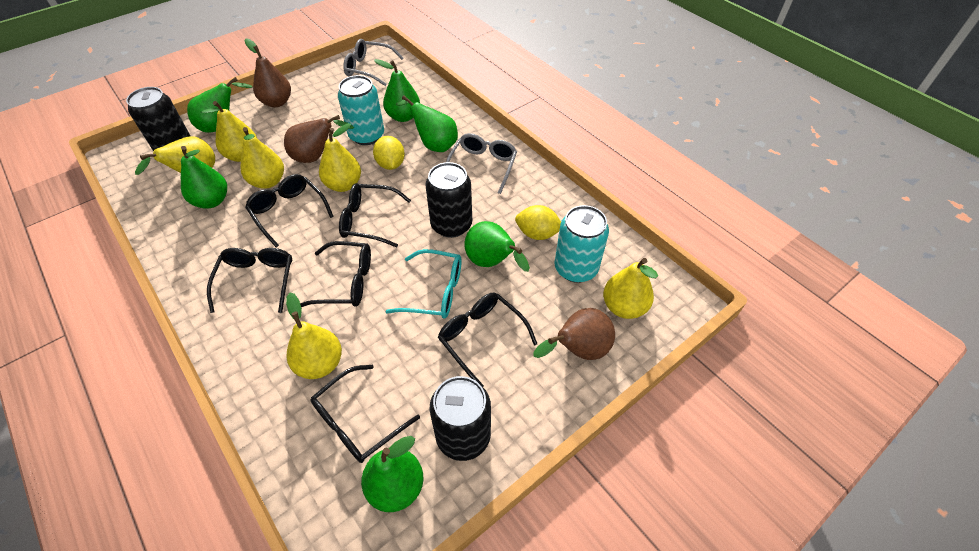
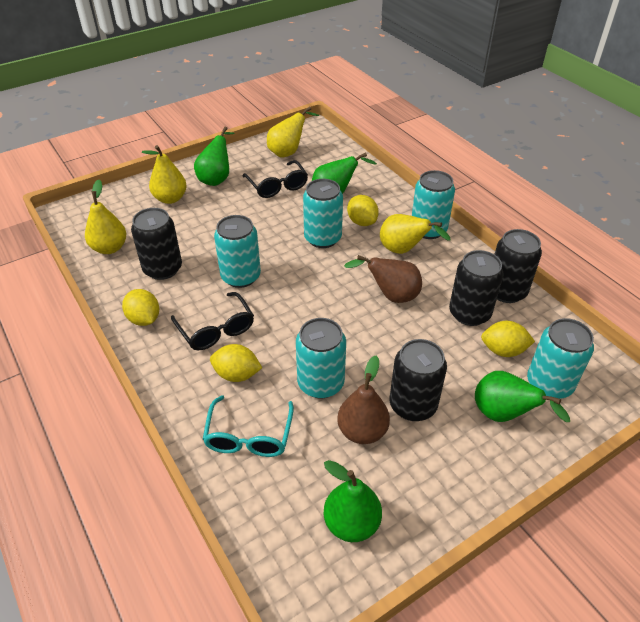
black can: [126,87,190,151] [425,162,472,238] [429,376,491,461] = 3 -> [131,208,182,280] [390,339,447,421] [449,250,504,326] [495,229,542,303] = 4
black glasses: [207,248,292,313] [245,174,334,247] [300,241,371,307] [311,365,420,463] [339,183,411,247] [438,293,537,387] = 6 -> [171,292,254,350] [242,160,308,198] = 2
brown pear: [245,38,291,107] [284,115,354,163] [534,308,615,360] = 3 -> [337,356,390,444] [344,255,422,303] = 2
green pear: [181,146,227,209] [187,77,253,133] [361,436,423,512] [374,59,420,122] [396,96,458,152] [465,221,530,272] = 6 -> [194,126,234,186] [312,153,377,194] [324,460,382,542] [475,371,570,422] = 4
grey glasses: [343,39,404,86] [446,133,517,194] = 2 -> none = 0
turquoise can: [338,75,384,145] [554,205,609,283] = 2 -> [214,215,261,288] [296,318,346,398] [303,179,343,248] [412,170,455,239] [527,318,594,399] = 5
yellow lemon: [373,136,405,170] [515,205,561,240] = 2 -> [122,289,159,326] [210,344,262,382] [347,195,379,226] [481,321,535,357] = 4
yellow pear: [135,136,215,175] [201,101,257,162] [240,127,284,189] [286,292,342,379] [319,123,361,192] [603,258,658,319] = 6 -> [85,179,126,254] [142,145,187,204] [267,107,319,158] [380,214,451,254] = 4

